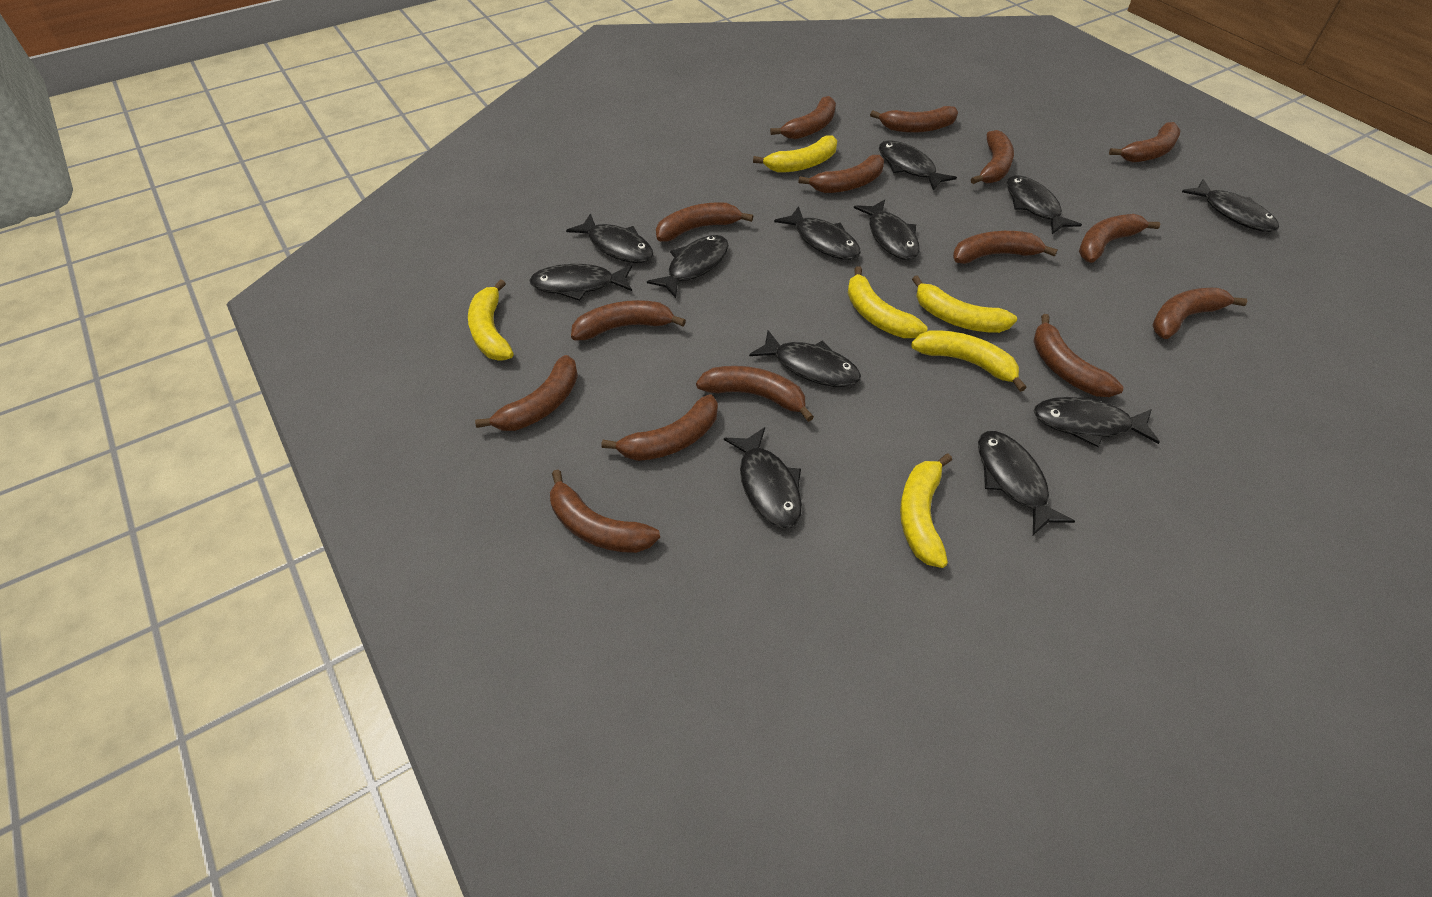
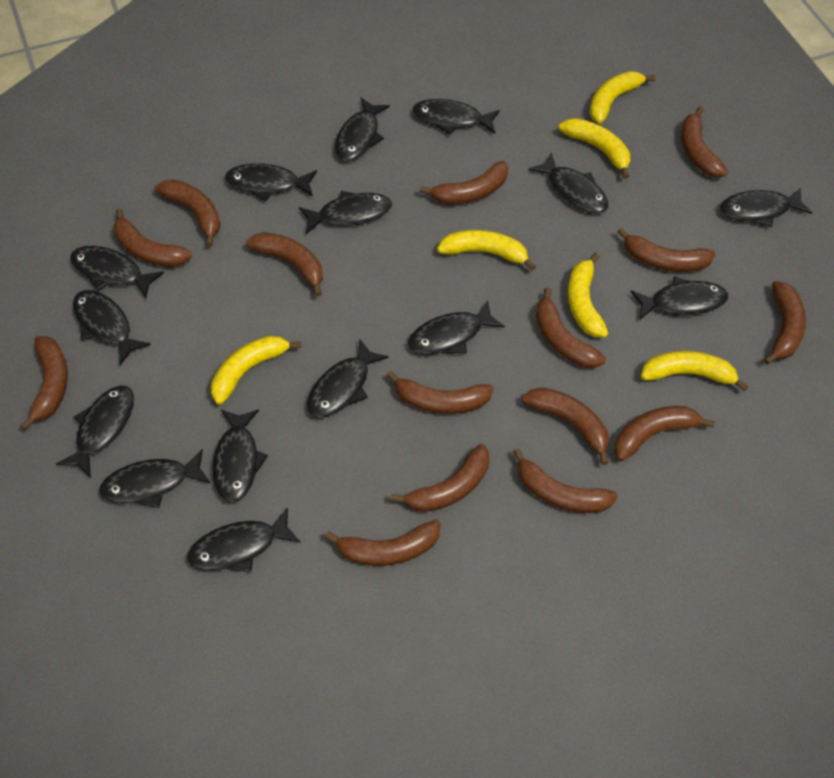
black fish: [529,264,632,301] [566,213,653,263] [647,235,729,298] [724,427,802,528] [749,330,861,387] [774,206,861,260] [854,200,920,260] [879,140,957,191] [978,431,1075,535] [1006,175,1082,234] [1033,397,1160,447] [1182,179,1279,232] = 12 -> [56,385,134,478] [70,246,164,298] [73,290,151,365] [99,449,211,508] [187,507,301,572] [213,409,268,503] [225,163,317,201] [299,191,392,234] [307,338,389,418] [335,97,390,162] [408,300,505,355] [412,99,500,135] [529,152,609,213] [630,276,728,320] [720,188,812,227] = 15

